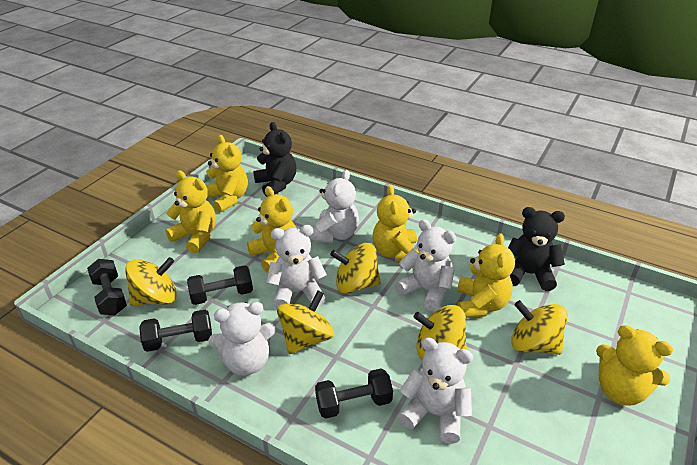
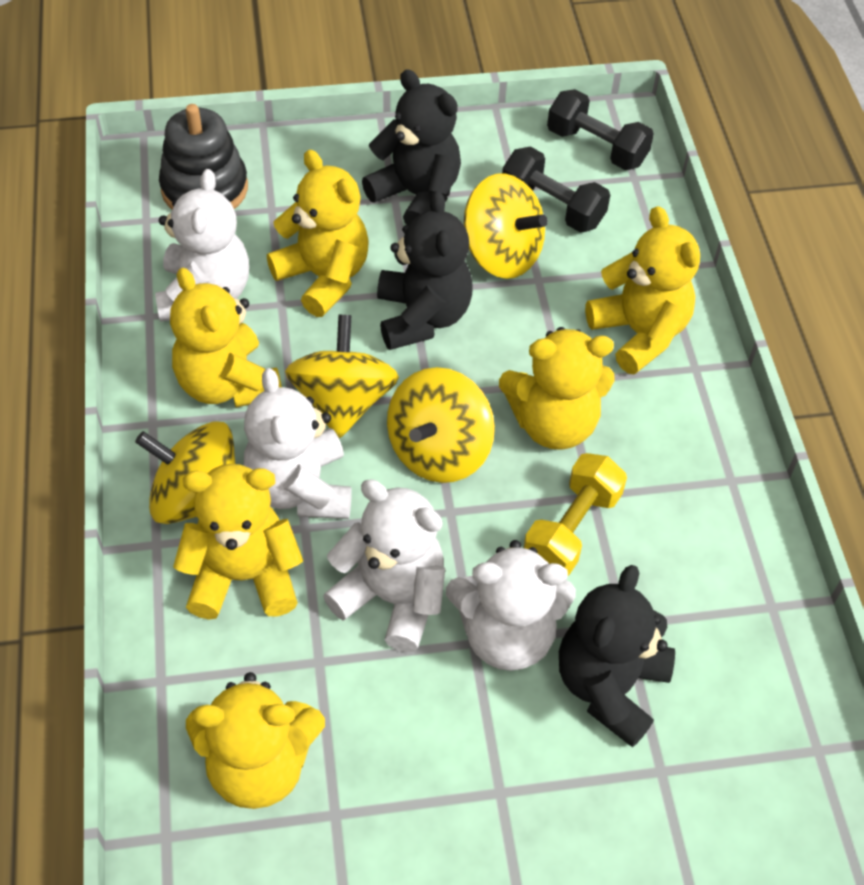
black dumbbell: [87,259,127,315] [139,310,212,352] [187,265,253,305] [315,368,393,419] = 4 -> [502,147,610,233] [547,89,654,170] = 2
black stacking toy: none = 0 -> [159,104,248,209] = 1
black teddy bear: [253,122,296,197] [508,207,565,291] = 2 -> [362,70,461,226] [377,191,473,350] [559,565,675,747] = 3
white teddy bear: [208,302,276,376] [266,225,327,309] [310,170,359,243] [395,219,457,311] [398,338,473,444] = 5 -> [155,169,249,322] [244,368,352,519] [323,479,445,652] [446,540,576,671] = 4
yellow dumbbell: none = 0 -> [524,453,627,576] = 1
yellow spinning top: [125,257,177,306] [277,290,334,354] [330,243,381,294] [414,305,467,360] [511,300,567,355] = 5 -> [135,421,235,524] [285,314,399,438] [387,367,495,483] [464,173,548,279] = 4

